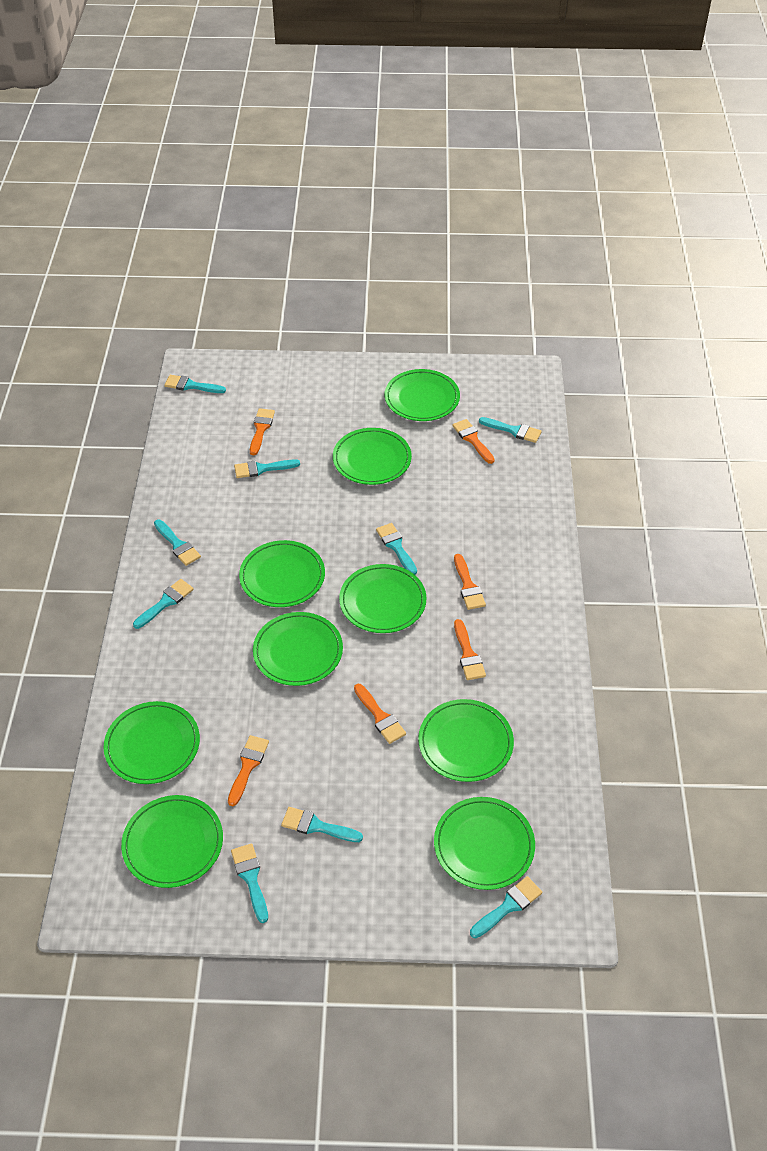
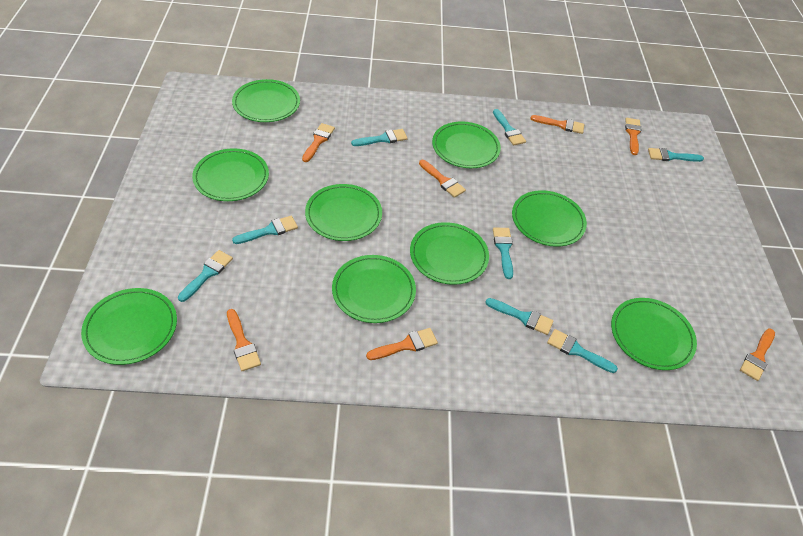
orange brush: [228,735,269,806] [250,408,275,455] [354,684,406,744] [452,419,495,464] [454,554,486,610] [454,619,486,680] = 6 -> [227,309,261,371] [302,123,335,162] [366,328,438,360] [419,160,466,198] [530,115,584,134] [625,118,641,155] [740,328,775,381] = 7
turquoise brush: [133,579,194,629] [154,520,201,566] [165,375,226,393] [231,843,268,923] [234,459,300,478] [281,807,363,842] [376,523,417,575] [470,876,542,938] [479,417,541,443] = 9 -> [178,250,233,302] [232,216,298,244] [351,129,408,146] [485,298,554,335] [493,109,526,146] [493,227,513,279] [547,329,618,373] [648,148,704,162] = 8

